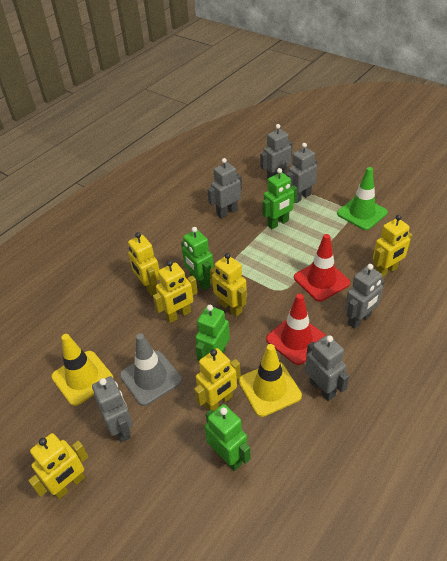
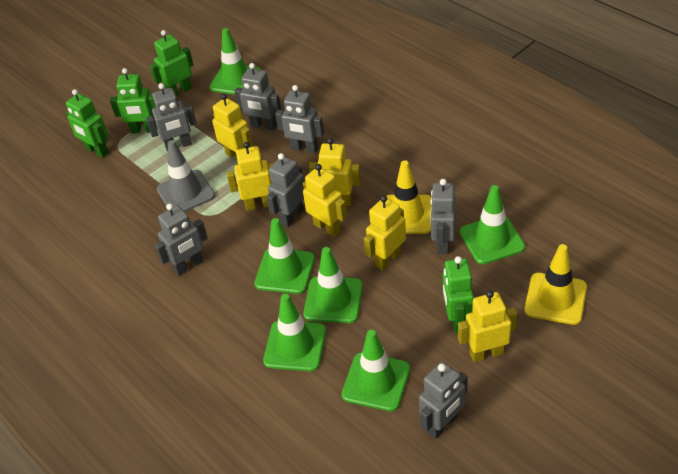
green traffic cone: [337,167,388,230] = 1 -> [210,28,261,95] [255,218,315,294] [263,294,326,371] [303,247,363,323] [342,330,410,412] [460,185,525,264] = 6
grey robot: [92,376,133,443] [207,158,242,219] [260,124,292,181] [286,143,317,203] [305,335,349,401] [345,264,384,329] = 6 -> [146,83,197,152] [155,203,208,276] [234,63,281,131] [267,153,305,227] [276,85,324,154] [419,362,468,439] [430,179,456,254] = 7
red traffic cone: [266,293,326,365] [294,234,350,302] = 2 -> none = 0

